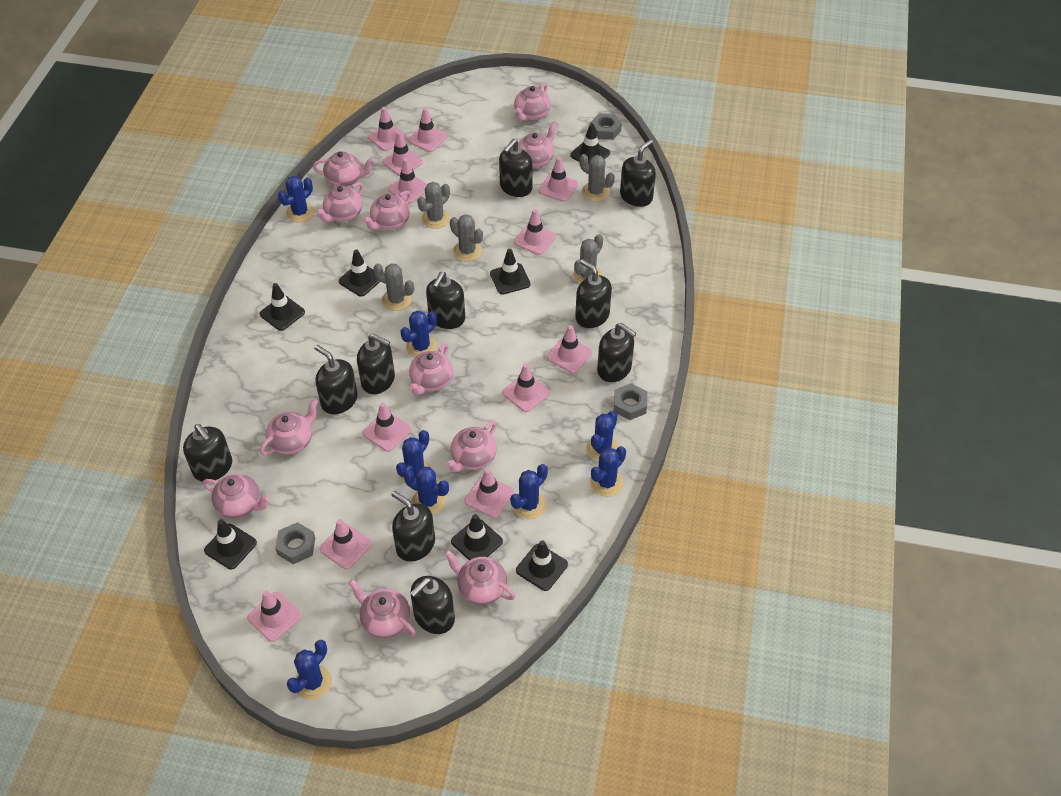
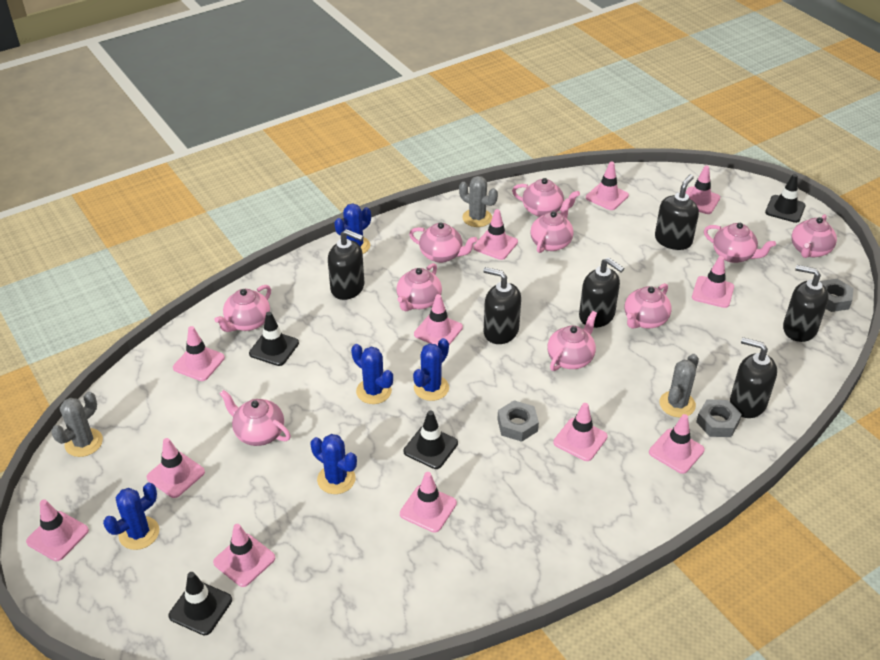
black soap dispenser: [183,424,232,482] [314,345,358,414] [357,334,395,394] [391,491,435,562] [410,576,455,634] [426,272,465,329] [499,139,533,197] [575,259,612,328] [597,323,636,382] [620,139,656,207] = 10 -> [328,229,364,300] [483,267,521,344] [579,257,624,328] [655,174,699,250] [730,337,777,418] [783,265,829,342] = 6
black traffic cone: [204,519,257,570] [260,283,305,331] [339,250,380,297] [451,514,503,560] [490,249,531,295] [516,540,568,591] [570,123,610,164] = 7 -> [168,572,232,635] [249,312,299,366] [404,410,458,469] [765,174,806,223] = 4
blue cactus: [278,176,314,222] [287,640,332,700] [396,430,432,485] [400,311,437,358] [404,466,449,515] [510,464,548,519] [586,411,619,462] [590,446,626,497] = 8 -> [103,482,159,550] [311,434,357,494] [334,203,371,254] [351,344,393,404] [413,338,449,401] = 5
grey cactus: [374,264,414,311] [417,182,450,229] [450,214,483,262] [573,234,603,284] [580,154,615,201] = 5 -> [51,392,103,457] [459,176,498,227] [659,354,699,418] = 3
pink teapot: [203,474,270,518] [260,399,318,455] [313,151,375,186] [316,182,364,222] [349,579,416,638] [363,191,411,230] [409,344,453,395] [444,550,516,605] [446,421,497,472] [514,83,551,121] [518,122,557,168] = 11 -> [215,285,271,332] [220,390,291,446] [396,263,442,311] [409,222,477,263] [512,178,580,217] [530,198,574,253] [547,311,597,371] [625,283,672,329] [704,223,776,263] [792,214,837,258] = 10

